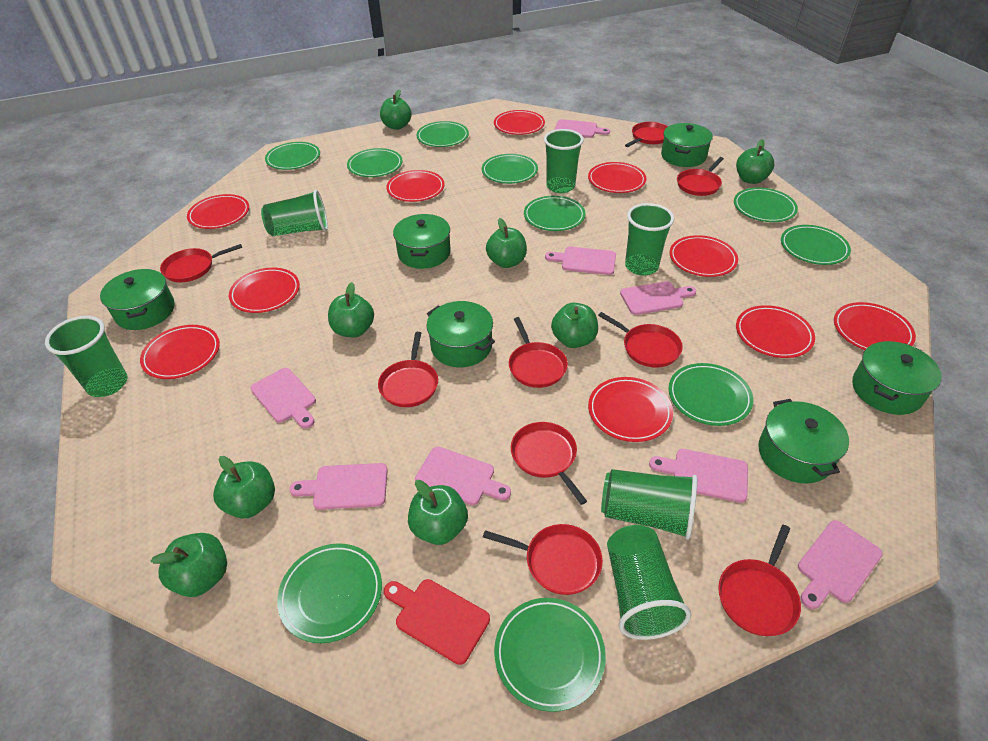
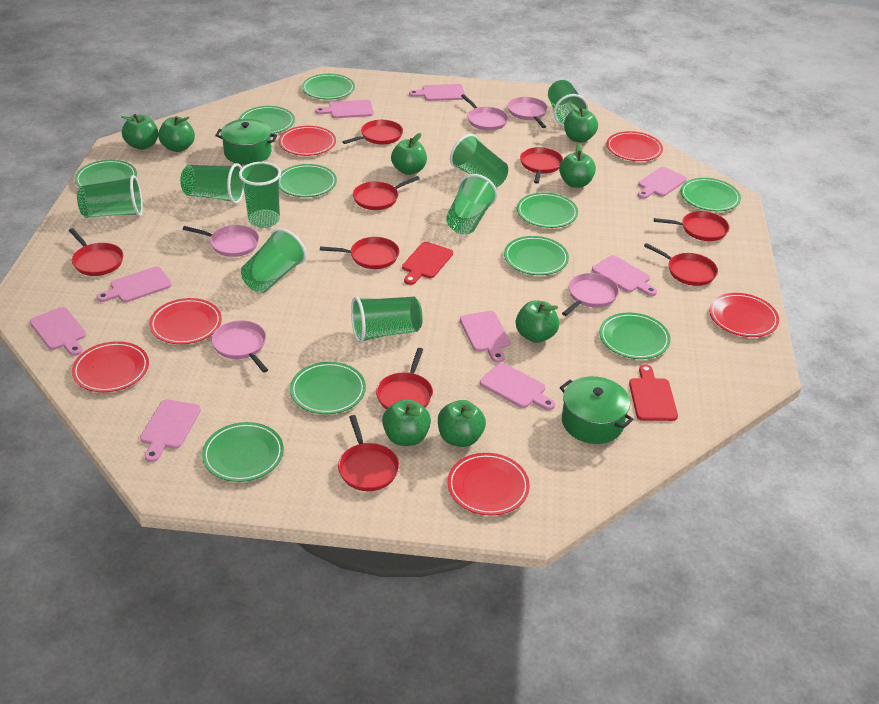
green cup: [45,316,127,397] [261,190,328,236] [544,129,584,193] [601,469,697,540] [607,525,691,640] [625,203,674,276] = 6 -> [77,175,143,218] [180,163,244,204] [239,162,281,228] [241,228,306,293] [351,297,423,343] [446,174,497,234] [450,134,508,187] [548,80,589,127] = 8
green pot: [100,269,175,330] [393,214,451,269] [426,301,495,368] [661,123,713,167] [759,399,849,484] [852,341,942,415] = 6 -> [215,119,277,165] [560,376,634,444] = 2
pink cutting board: [250,368,316,428] [289,463,388,510] [415,447,511,505] [545,247,616,275] [554,119,610,138] [620,281,696,315] [649,449,748,503] [798,520,883,609] = 8 -> [30,307,87,356] [96,266,172,302] [140,399,201,462] [315,100,374,118] [409,84,465,101] [460,311,510,363] [480,363,555,410] [592,255,657,296] [637,167,687,199] = 9
pink pan: none = 0 -> [183,225,259,257] [211,320,268,373] [461,94,508,131] [508,97,548,128] [562,273,619,316] = 5
red cutting board: [384,579,490,665] = 1 -> [402,242,453,285] [629,364,678,421] = 2
red plate: [140,325,220,379] [187,194,249,229] [229,268,300,313] [386,170,445,202] [494,110,545,135] [588,162,646,193] [588,377,673,442] [670,235,738,277] [736,305,815,358] [834,302,916,350] = 10 -> [72,341,149,392] [149,298,222,344] [279,126,336,156] [447,453,530,516] [606,131,663,161] [709,293,779,337] = 6

